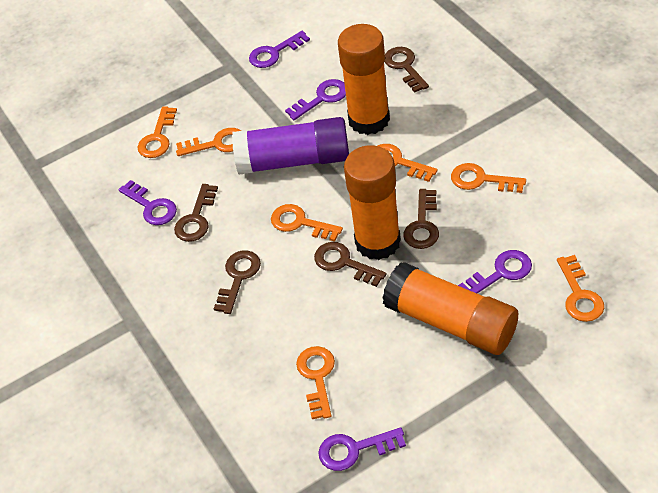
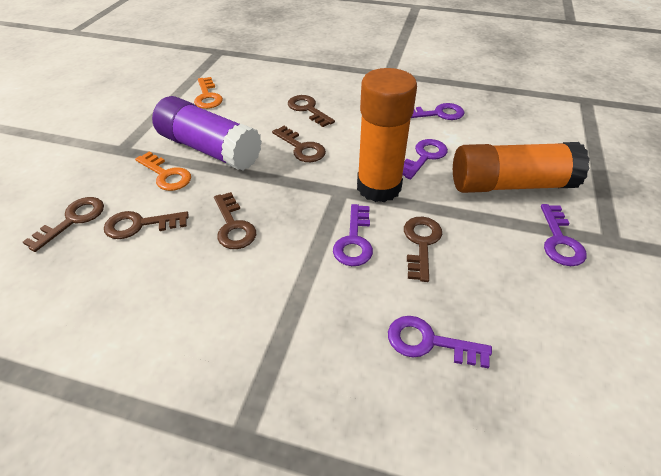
brown key: [174,184,218,242] [214,250,261,314] [314,242,386,287] [384,47,429,93] [403,189,439,249] = 5 -> [23,197,104,252] [104,211,189,239] [214,192,256,249] [272,126,326,162] [288,95,335,127] [404,217,442,282] = 6
orange glue stick: [338,24,390,135] [344,145,401,260] [382,262,518,355] = 3 -> [357,68,417,202] [453,142,590,193] = 2
orange key: [137,107,177,158] [176,128,241,156] [271,204,343,242] [296,346,335,419] [377,144,438,182] [451,163,526,193] [557,255,604,322] = 7 -> [135,152,191,191] [194,77,223,109] = 2

